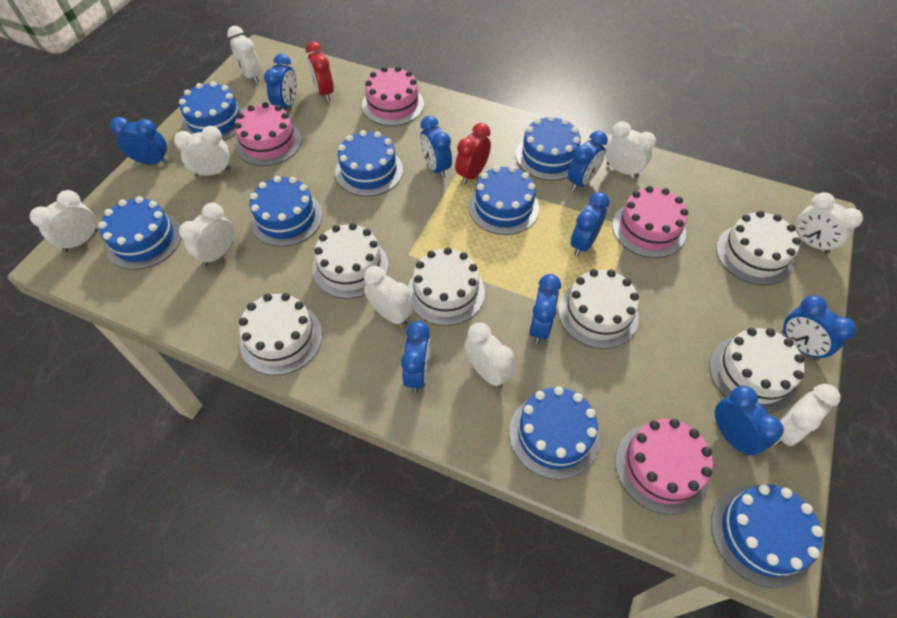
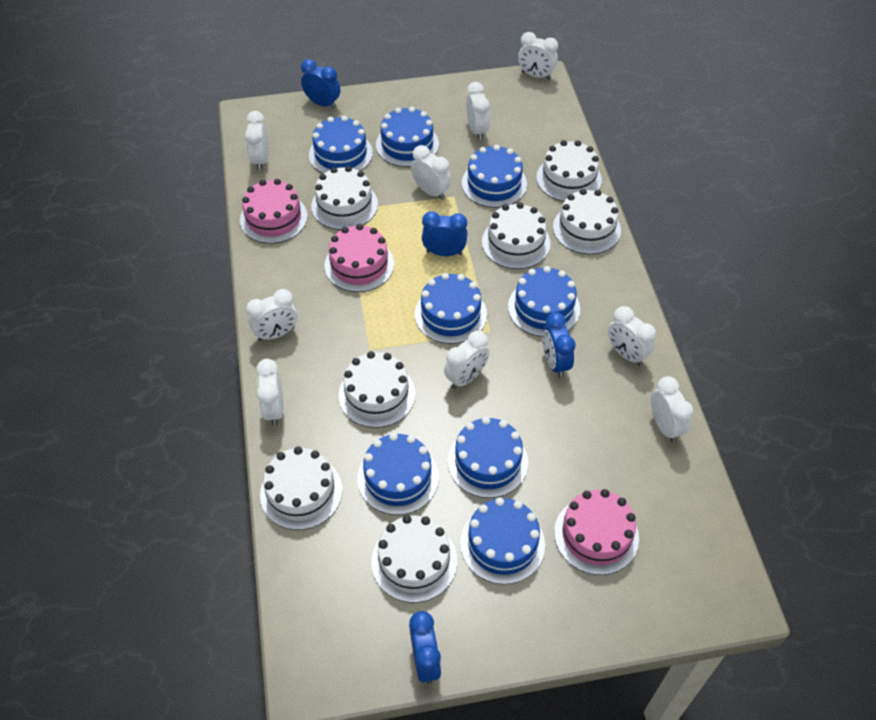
blue clock: [110,117,169,165] [264,54,297,109] [401,321,431,393] [420,116,452,178] [529,274,561,344] [567,131,608,191] [570,192,610,257] [715,386,784,456] [782,295,856,361] = 9 -> [301,59,340,109] [409,611,441,684] [422,211,467,256] [542,312,575,378] = 4
pink cake: [234,102,301,166] [362,66,424,126] [612,186,688,258] [615,419,713,515] = 4 -> [240,179,308,244] [325,224,394,292] [554,489,639,575] = 3
red clock: [306,42,334,101] [455,123,491,185] = 2 -> none = 0
white cake: [239,293,322,375] [312,223,388,299] [408,247,485,326] [558,269,639,349] [709,328,805,413] [716,211,801,285] = 6 -> [260,447,342,530] [311,166,378,230] [339,351,416,428] [371,515,457,603] [482,202,550,269] [536,140,602,202] [553,189,621,254] = 7

